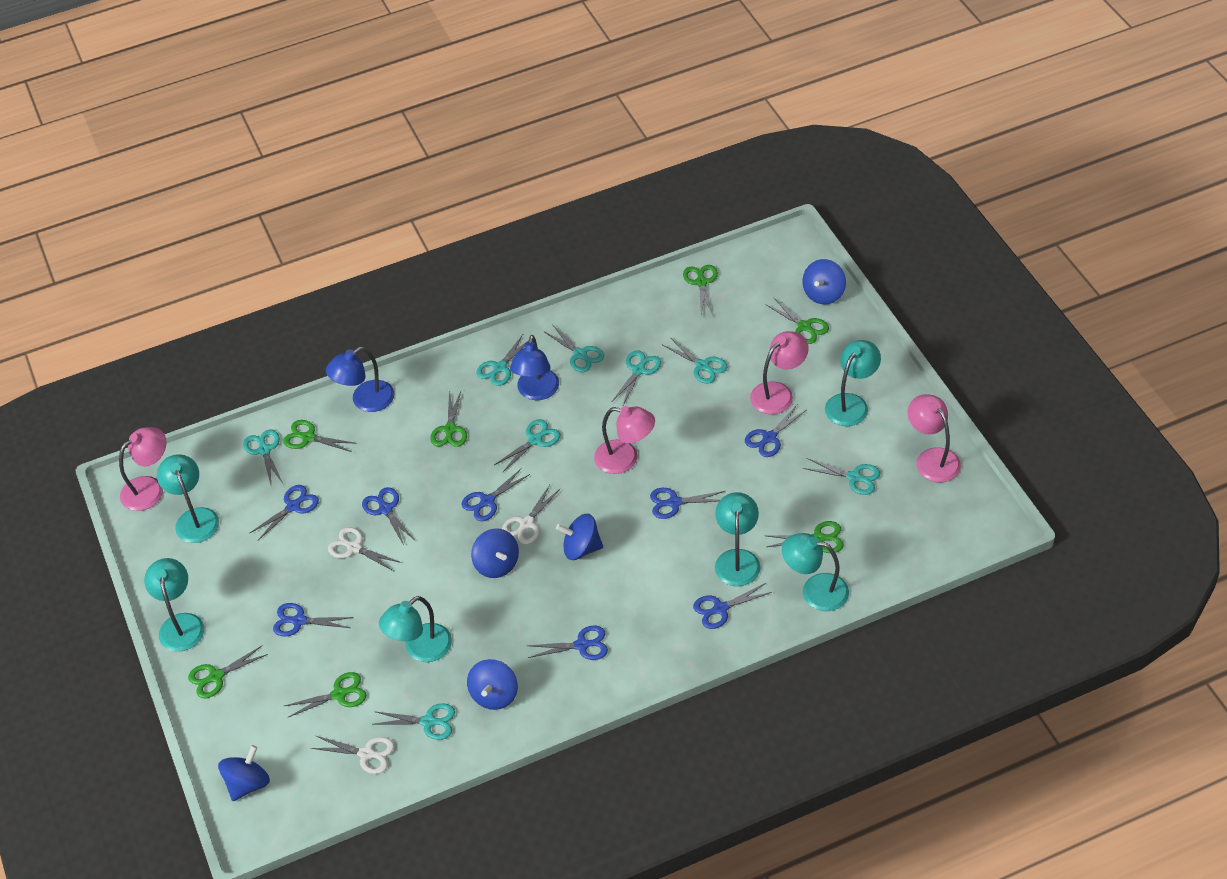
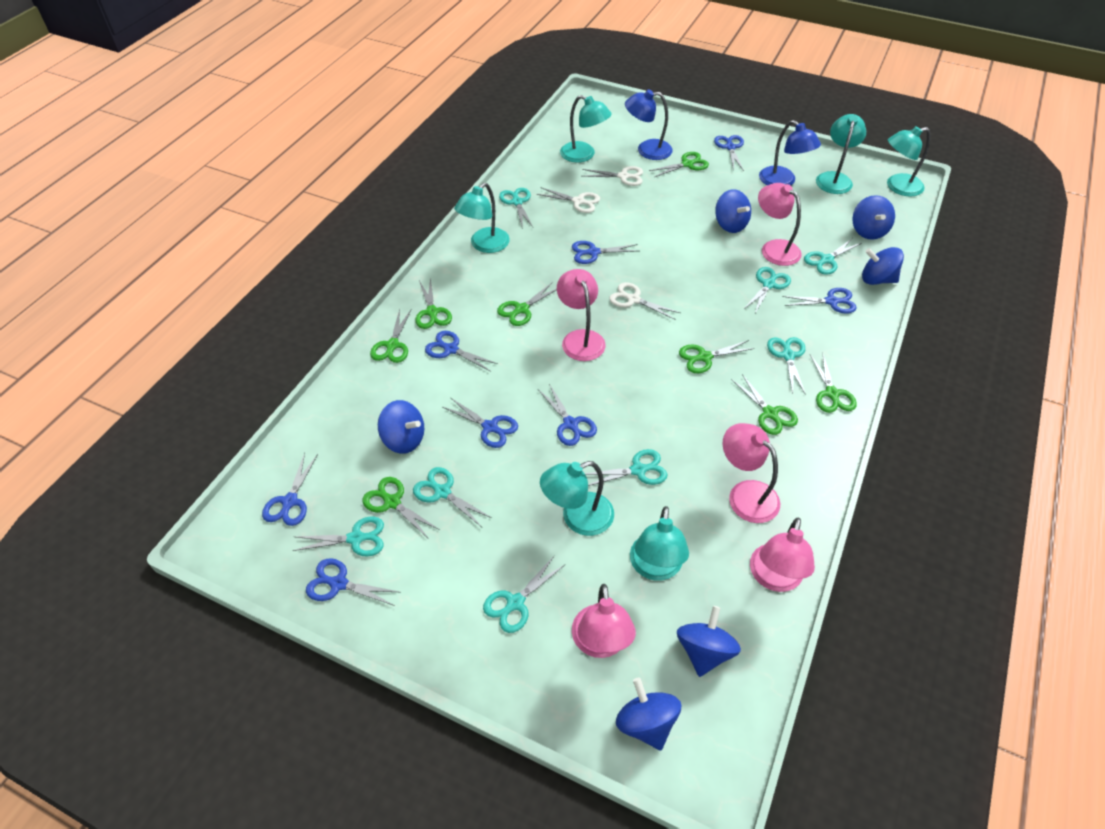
blue spinning top: [218,745,270,801] [467,659,518,710] [471,528,519,578] [556,514,603,560] [802,259,846,304] = 5 -> [378,400,424,454] [616,677,681,750] [677,606,741,677] [715,189,751,233] [852,195,895,240] [862,247,904,285] = 6
green scissors: [188,645,268,698] [283,420,357,452] [285,672,366,718] [430,391,467,447] [683,265,718,316] [765,297,829,344] [767,521,844,553] = 7 -> [362,477,440,539] [370,309,412,363] [415,278,452,329] [497,282,557,326] [649,152,709,177] [679,340,755,373] [731,374,798,435] [810,354,857,413] = 8
pink lamp: [119,427,167,511] [594,406,655,474] [750,331,809,414] [908,394,961,482] = 4 -> [557,269,606,361] [572,584,636,658] [722,423,780,523] [750,518,815,592] [758,183,802,266] = 5

